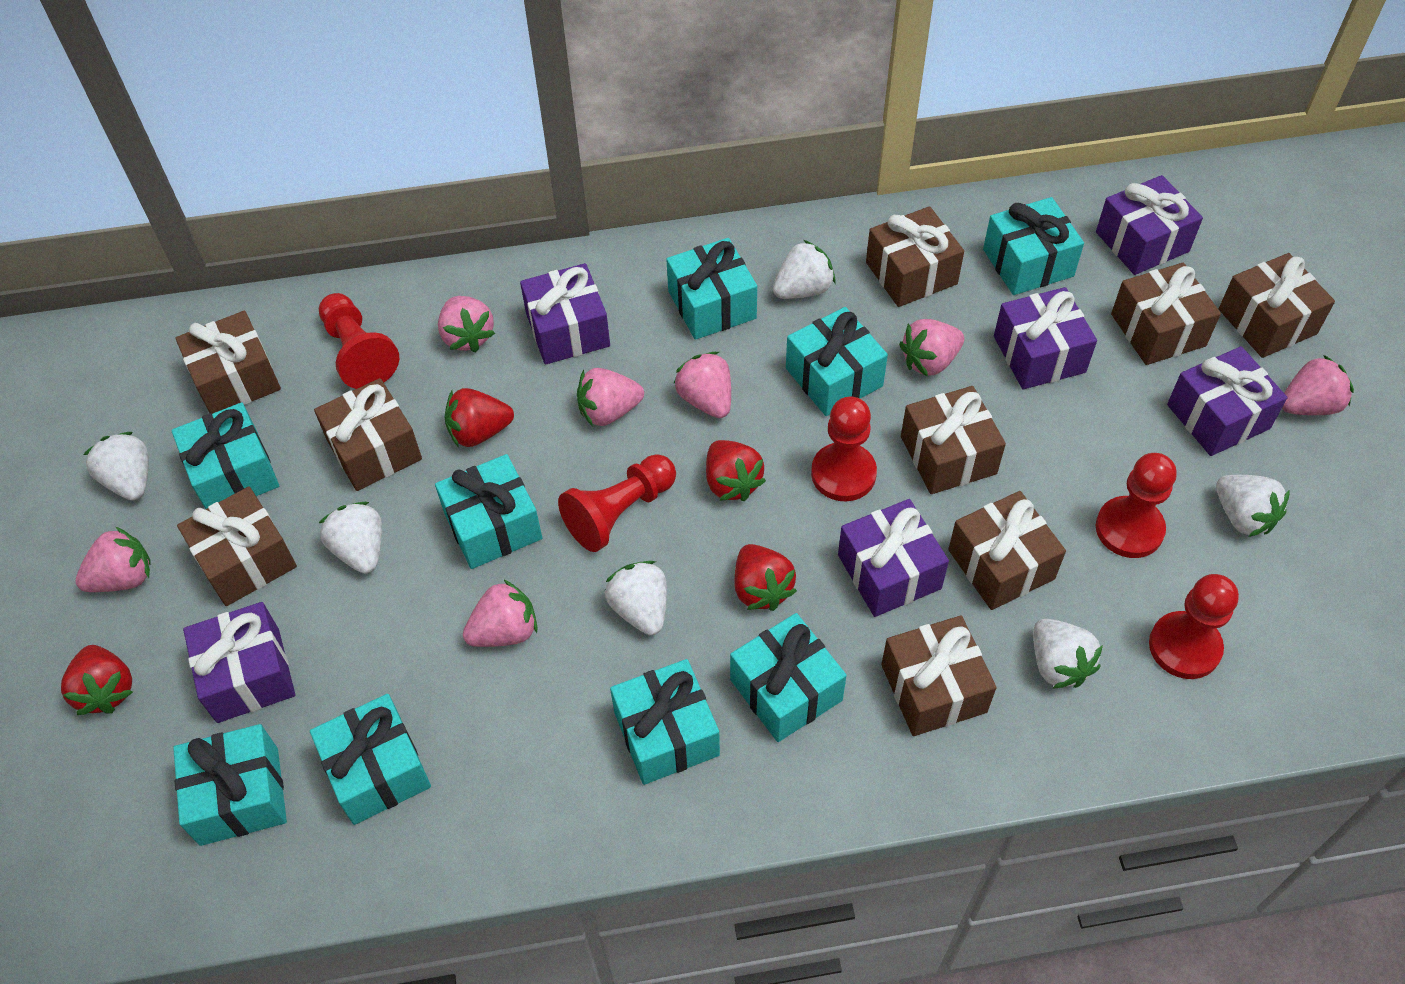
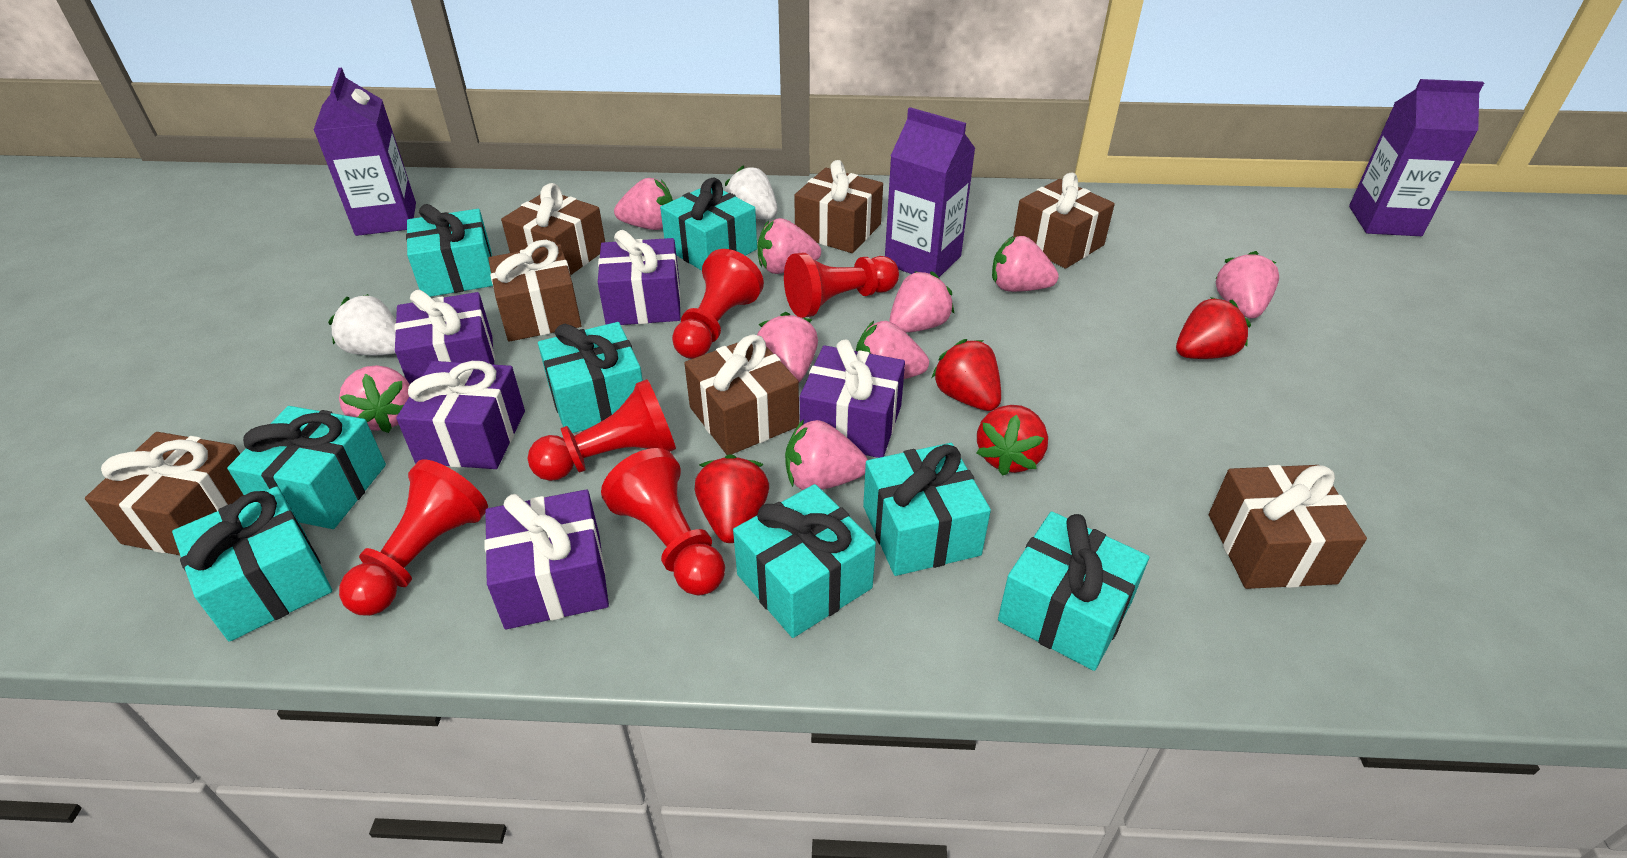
brown gift: [175,311,281,414] [177,486,297,606] [314,378,422,491] [866,206,964,307] [881,615,997,736] [901,386,1006,494] [948,491,1066,610] [1111,263,1221,365] [1219,253,1335,358] = 9 -> [85,432,243,555] [488,240,581,342] [501,183,605,276] [684,334,799,455] [794,160,883,253] [1013,173,1115,269] [1209,465,1367,589] = 7
pink strawberry: [75,527,151,592] [438,296,495,353] [463,579,538,647] [577,368,644,427] [673,352,731,418] [899,319,964,377] [1282,355,1354,415] = 7 -> [339,365,410,433] [614,178,673,230] [757,312,818,382] [758,218,821,274] [785,419,868,490] [856,321,929,379] [889,271,954,333] [992,236,1059,292] [1215,251,1279,318] = 9
purple carton: none = 0 -> [314,68,416,236] [885,107,976,277] [1349,79,1484,236] = 3
purple gift: [183,602,295,723] [520,263,610,365] [838,499,949,617] [994,287,1097,389] [1096,175,1203,275] [1167,346,1287,456] = 6 -> [394,290,495,384] [396,361,525,469] [484,490,609,629] [598,230,681,325] [800,339,905,458] = 5
turquoise gift: [171,402,279,509] [173,724,287,846] [310,694,431,825] [435,454,542,569] [610,659,720,785] [666,238,757,340] [730,613,847,742] [786,307,888,416] [983,197,1084,295] = 9 -> [172,486,332,642] [227,406,386,529] [406,204,493,297] [538,322,643,433] [660,178,757,271] [733,484,876,638] [863,443,991,576] [998,511,1149,671] = 8
white strawberry: [83,432,149,501] [319,502,382,574] [605,561,667,635] [773,240,836,299] [1033,619,1103,689] [1216,475,1290,537] = 6 -> [328,294,396,355] [725,166,778,219] = 2

